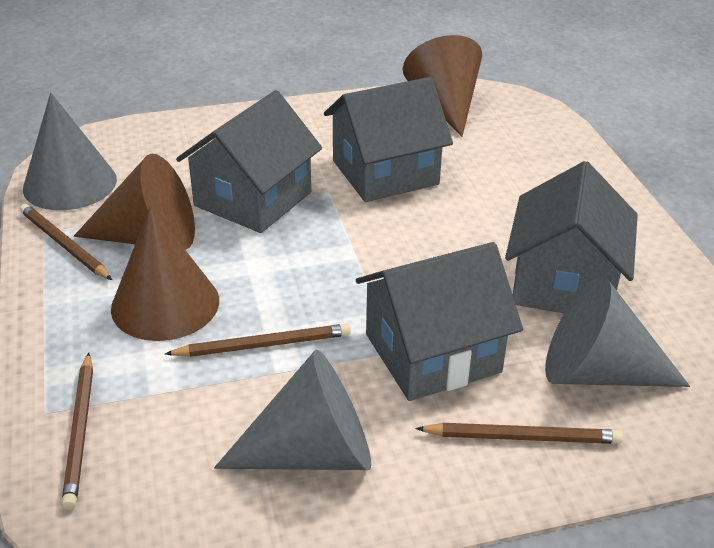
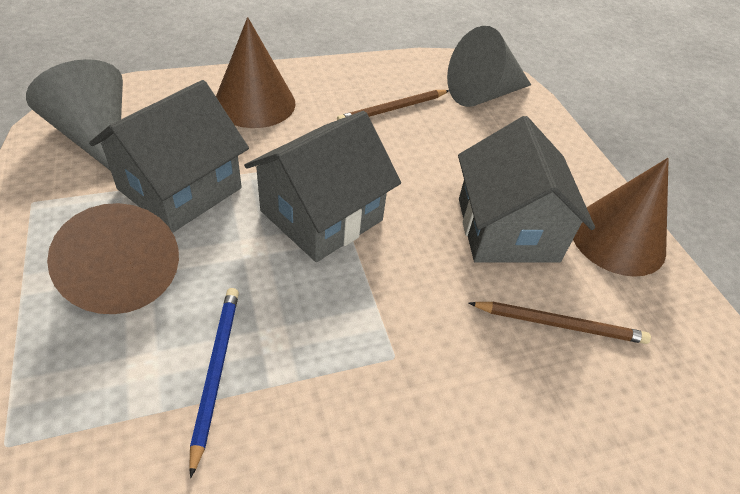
blue pencil: none = 0 -> [189,288,239,478] = 1
brown pencil: [20,204,112,280] [61,353,93,510] [165,324,351,357] [416,423,623,444] = 4 -> [337,90,450,120] [469,301,651,344] = 2
grey cone: [23,93,117,210] [214,349,371,470] [545,276,690,387] = 3 -> [26,59,123,171] [447,26,531,107] = 2
grey house: [176,90,322,233] [324,77,453,202] [356,242,523,401] [505,161,638,313] = 4 -> [89,80,249,233] [244,111,401,262] [458,116,595,263] = 3

